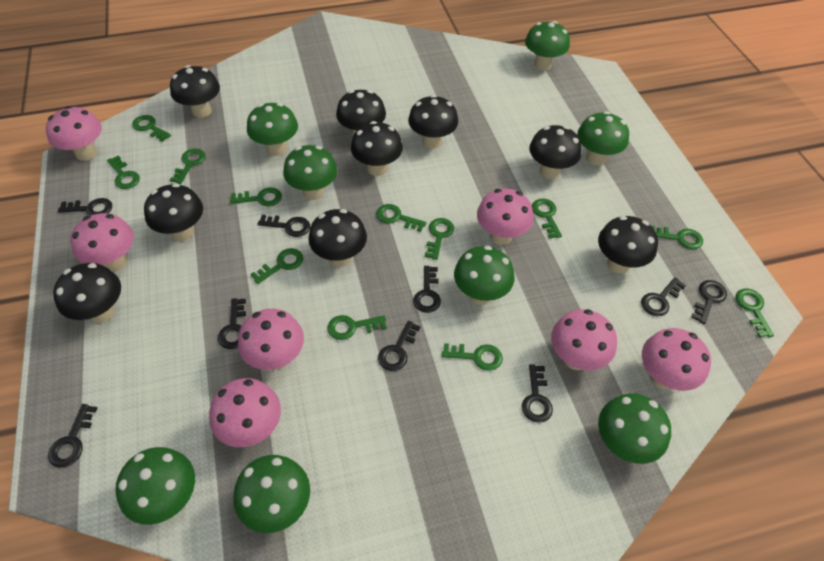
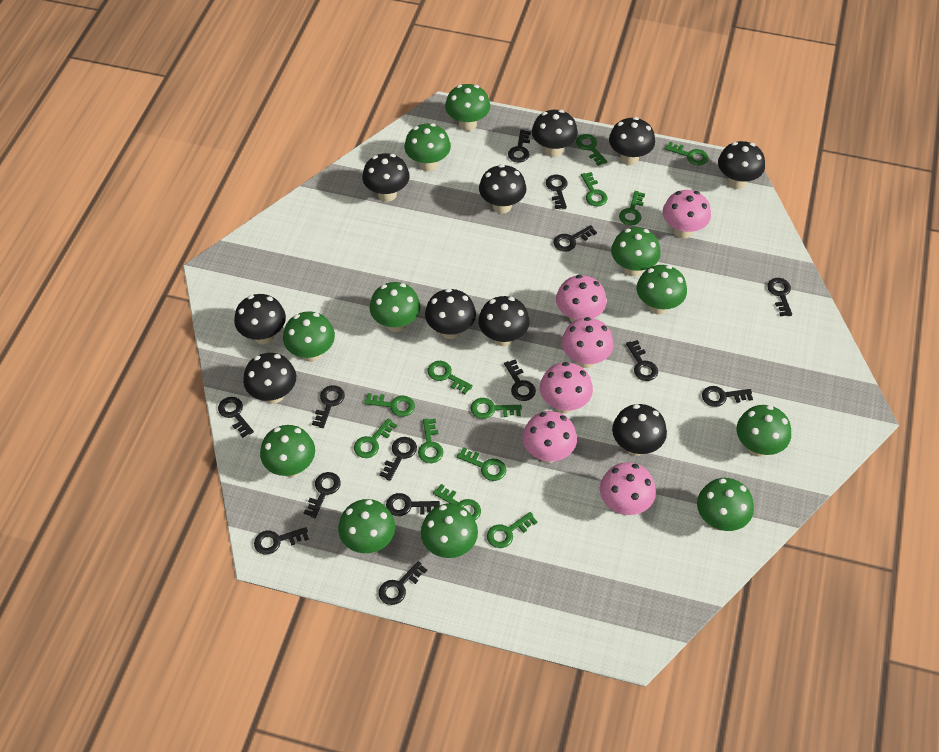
black key: [48,404,97,467] [58,198,112,216] [218,298,246,349] [258,215,310,237] [378,321,421,371] [413,266,441,313] [522,365,553,423] [641,277,686,316] [691,280,727,324] = 9 -> [218,397,254,438] [254,527,309,554] [304,472,341,518] [312,385,345,428] [379,437,417,481] [379,561,427,605] [386,493,440,516] [504,359,536,401] [508,130,531,162] [546,175,568,209] [553,225,597,252] [626,340,658,381] [702,386,753,407] [767,278,792,316] = 14
black mushroom: [53,263,121,323] [144,183,203,241] [170,65,220,118] [308,209,367,267] [336,90,386,136] [351,121,403,176] [408,95,458,149] [529,125,582,179] [598,216,658,273] = 9 -> [234,294,286,344] [243,353,296,404] [362,153,410,202] [425,288,476,339] [478,296,530,346] [479,164,526,214] [532,110,578,157] [609,117,655,165] [612,404,667,456] [718,141,765,189] = 10
green mushroom: [116,447,195,525] [233,455,310,533] [247,103,298,156] [283,145,337,200] [454,246,514,305] [525,21,570,70] [577,111,629,165] [598,394,671,464] = 8 -> [260,425,315,477] [283,311,335,362] [338,499,395,553] [370,282,421,332] [404,123,451,171] [421,504,478,558] [445,84,490,131] [611,227,661,277] [637,265,687,315] [697,478,754,531] [736,405,791,457] = 11
pink mushroom: [46,106,102,161] [70,213,134,271] [209,378,281,447] [238,309,304,370] [477,189,533,245] [551,309,617,370] [642,328,711,391] = 7 -> [523,411,577,463] [540,362,593,413] [556,275,607,322] [562,317,614,368] [600,462,656,515] [663,190,711,239] = 6

